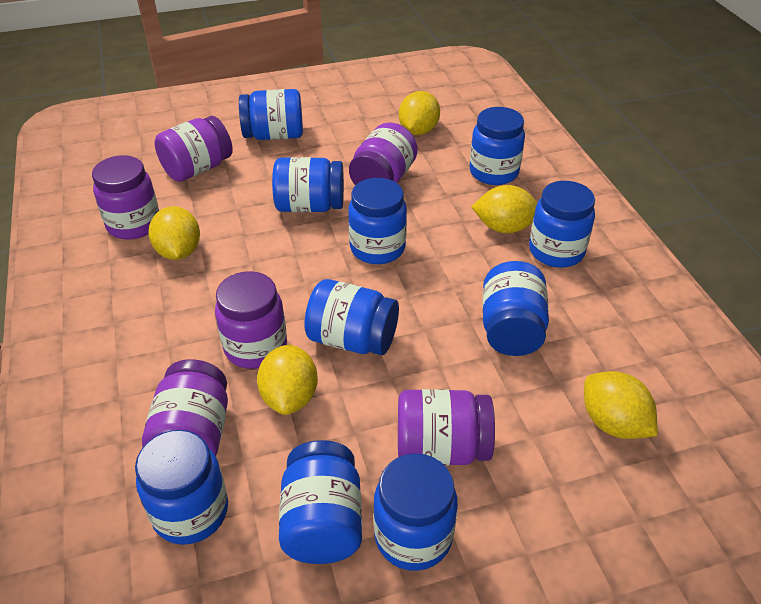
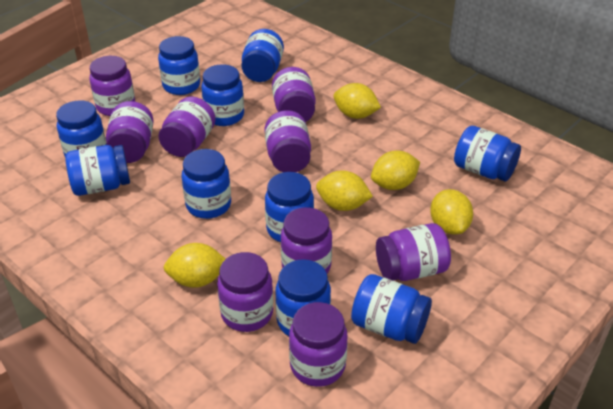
purple jar: [92,155,159,240] [142,359,228,456] [154,116,233,182] [215,271,287,369] [349,122,418,185] [398,389,495,466] = 6 -> [89,56,135,116] [106,101,154,163] [158,97,216,157] [217,252,273,332] [264,110,311,172] [272,67,316,122] [281,207,332,274] [289,302,348,387] [376,223,451,281] = 9

